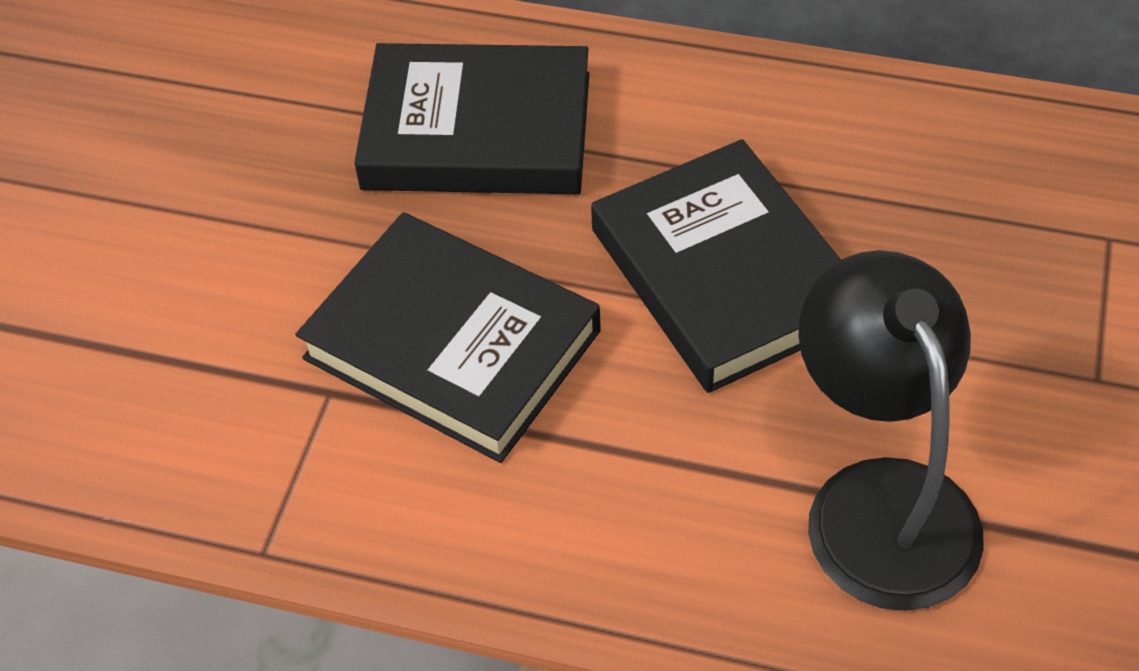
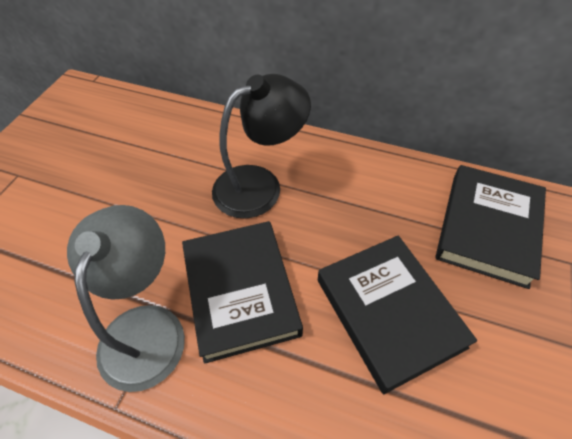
grey lamp: none = 0 -> [67,205,185,392] = 1

